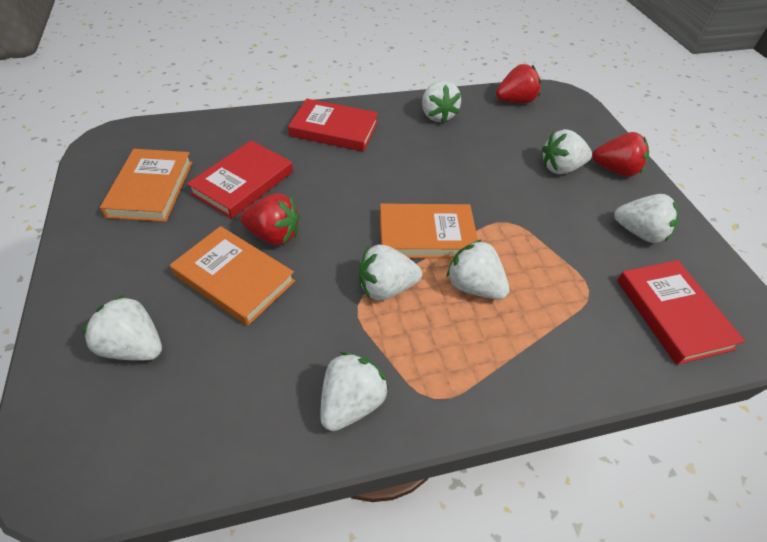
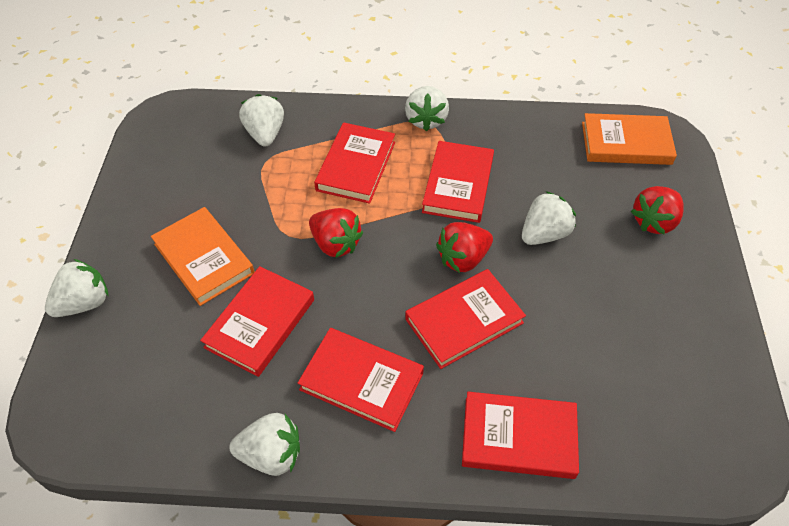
orange book: [100,149,192,222] [170,226,295,326] [380,204,478,258] = 3 -> [151,207,255,306] [582,113,677,165] = 2
red book: [187,141,293,219] [288,99,378,152] [617,260,745,365] = 3 -> [200,266,314,377] [298,328,424,432] [314,122,395,204] [405,269,526,369] [422,141,494,223] [462,392,579,479] = 6
white strawberry: [82,295,162,361] [320,352,388,431] [359,245,422,301] [422,81,461,123] [447,240,509,300] [542,129,592,174] [614,194,679,243] = 7 -> [45,259,109,317] [229,413,300,476] [239,94,284,147] [405,86,449,131] [522,191,576,245] = 5

